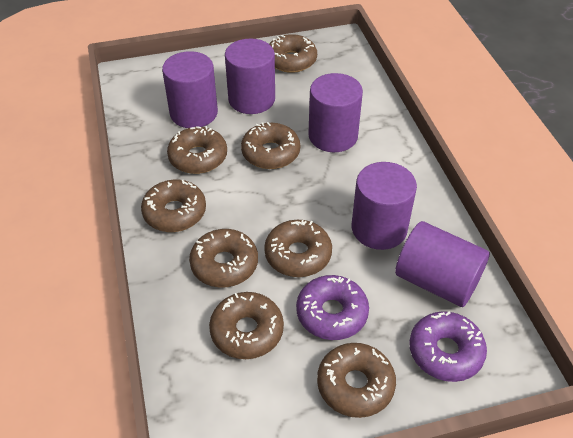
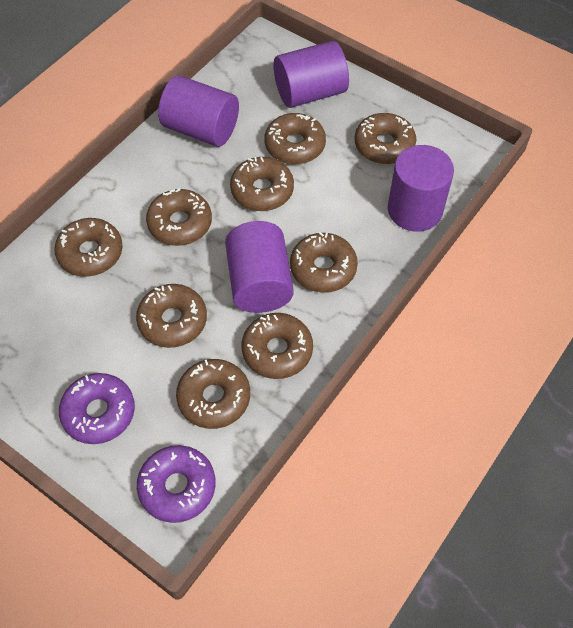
brown donut: [141,180,206,232] [167,126,227,174] [189,229,258,287] [209,292,284,359] [241,122,300,169] [264,220,332,277] [269,34,317,73] [317,343,396,418] = 8 -> [54,218,123,277] [136,284,207,348] [146,188,212,246] [176,359,250,429] [230,157,294,211] [242,313,313,379] [264,113,326,164] [290,232,358,293] [355,113,416,164] = 9
purple cylinder: [162,51,218,128] [225,38,275,114] [308,73,363,152] [352,162,417,250] [395,221,490,307] = 5 -> [158,75,239,147] [225,221,294,313] [274,41,349,108] [388,145,454,232] = 4

